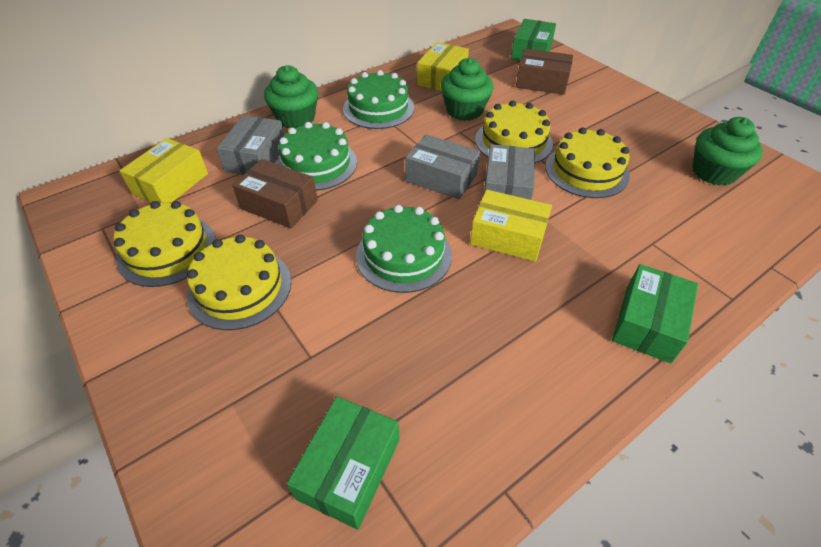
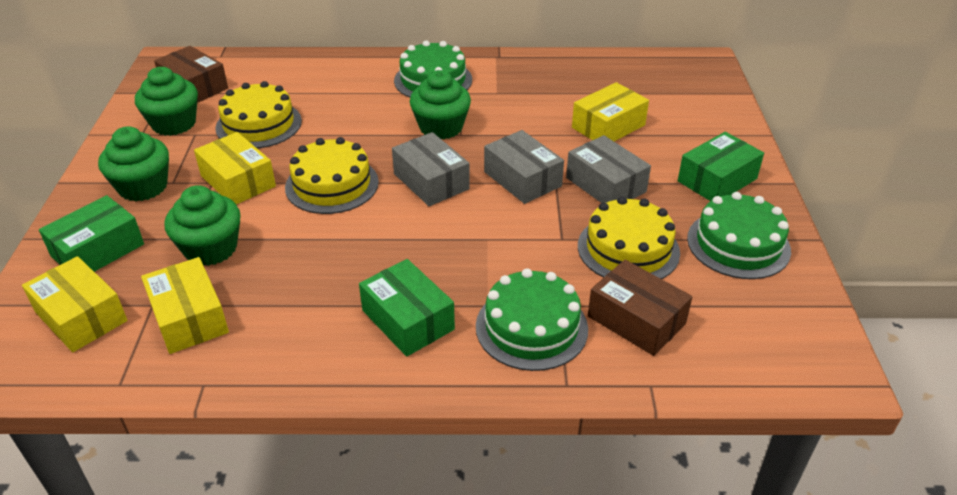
green cupcake: [264,65,318,128] [441,58,493,121] [692,117,763,186] = 3 -> [98,126,169,202] [135,67,198,136] [165,185,240,266] [410,70,471,139] = 4
yellow box: [120,138,208,203] [417,42,469,91] [470,190,552,262] = 3 -> [22,256,128,352] [141,257,229,354] [194,132,276,205] [572,82,649,141] = 4
yellow cake: [113,201,216,287] [187,235,291,330] [475,100,553,163] [545,128,630,198] = 4 -> [215,81,302,148] [285,137,379,214] [578,196,680,279] = 3

